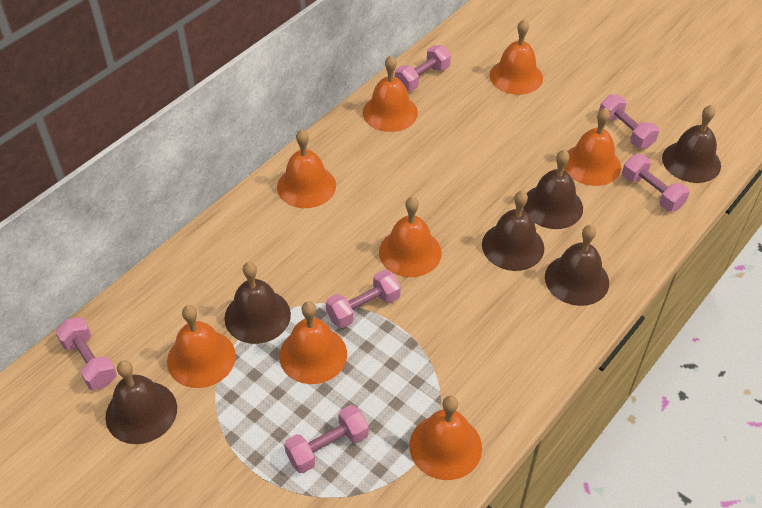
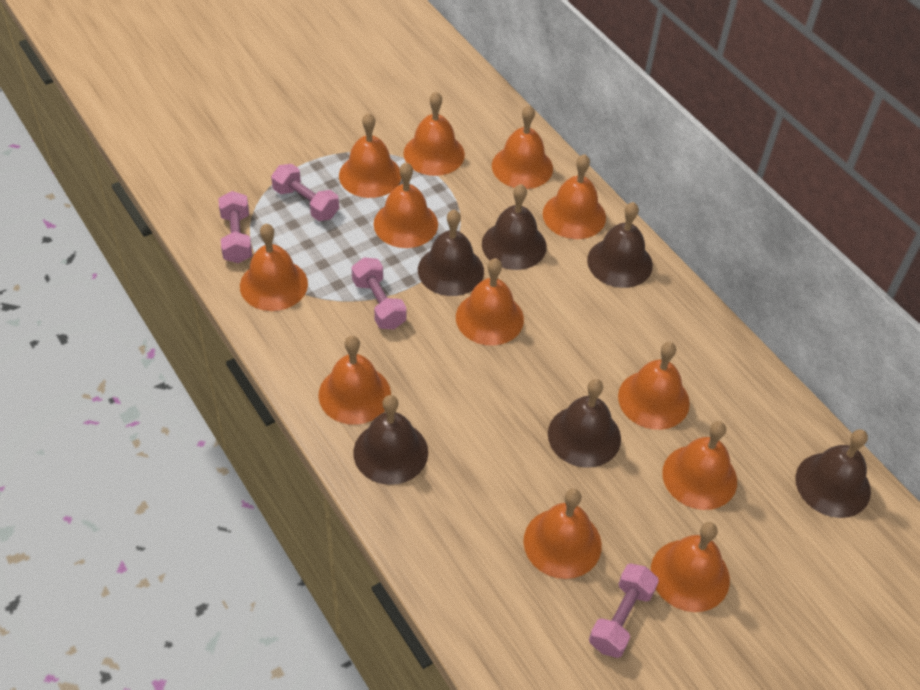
orange bell: [167,305,236,388] [277,130,336,208] [279,302,347,384] [363,55,418,132] [379,197,442,277] [409,396,482,480] [489,19,543,95] [564,108,621,186] = 8 -> [240,224,308,311] [318,336,391,425] [339,113,401,198] [373,162,438,248] [404,92,465,176] [456,258,524,346] [492,105,553,189] [524,489,602,579] [543,154,606,239] [618,342,690,430] [651,522,730,612] [662,421,737,510] = 12
pink dumbbell: [55,317,117,390] [284,405,369,473] [326,270,401,328] [395,45,451,91] [599,94,659,149] [622,154,690,211] = 6 -> [218,191,252,263] [271,164,339,221] [352,257,407,329] [589,563,659,658] = 4

